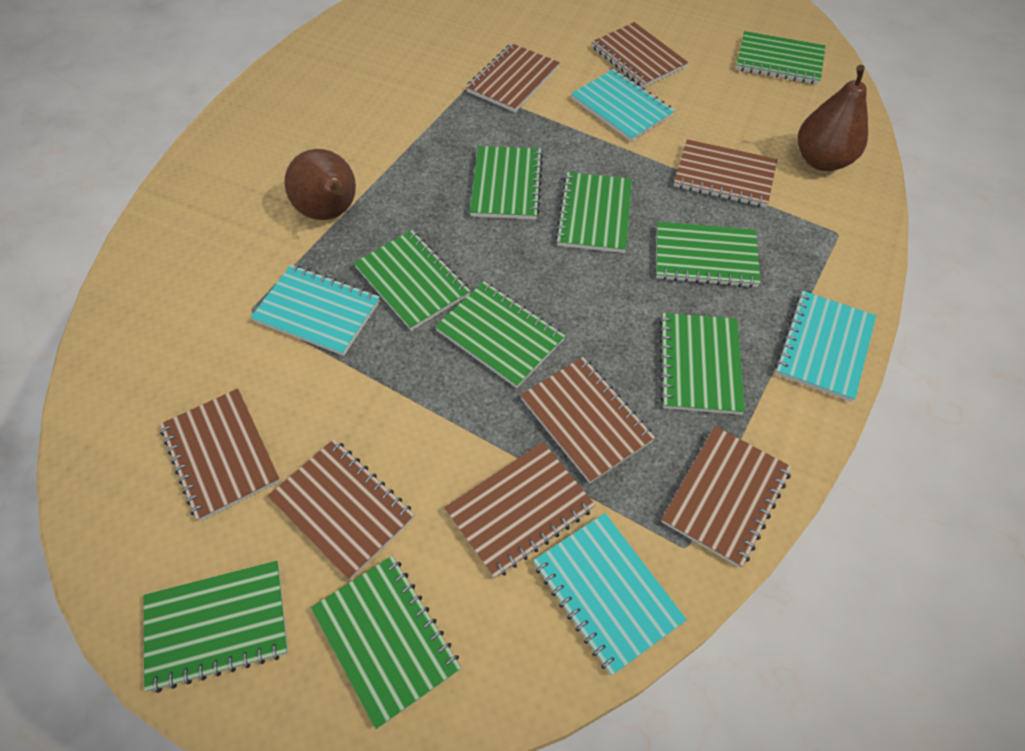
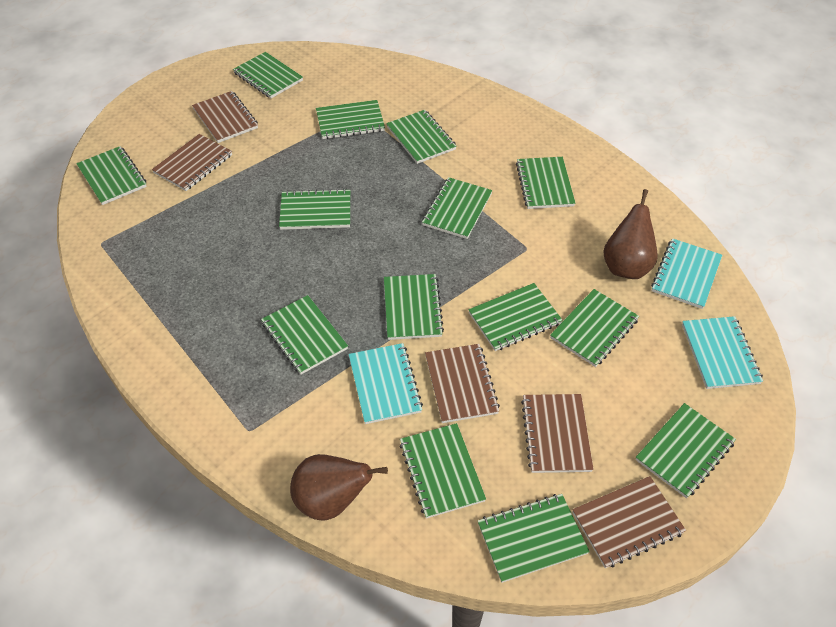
brown notebook: [160,388,280,521] [268,439,415,580] [444,442,595,579] [466,43,560,112] [520,357,655,483] [592,22,688,88] [661,426,792,568] [674,139,777,207] = 8 -> [152,134,232,191] [192,91,258,143] [425,344,500,423] [521,394,594,473] [572,476,686,568] = 5
green notebook: [143,561,288,693] [311,556,461,729] [354,230,470,331] [435,281,565,388] [470,146,543,220] [555,172,632,253] [656,222,761,288] [659,313,745,415] [736,31,825,84] = 9 -> [76,146,147,205] [233,52,303,98] [261,295,348,375] [279,189,350,230] [316,100,385,139] [384,274,444,340] [386,110,457,164] [399,423,486,519] [422,177,493,239] [468,283,563,351] [478,494,590,583] [516,157,576,209] [550,289,639,367] [635,403,736,498] = 14
turquoise notebook: [251,265,380,356] [533,513,687,675] [571,69,675,142] [775,291,876,402] = 4 -> [349,343,423,424] [651,238,722,309] [682,316,763,389] = 3

